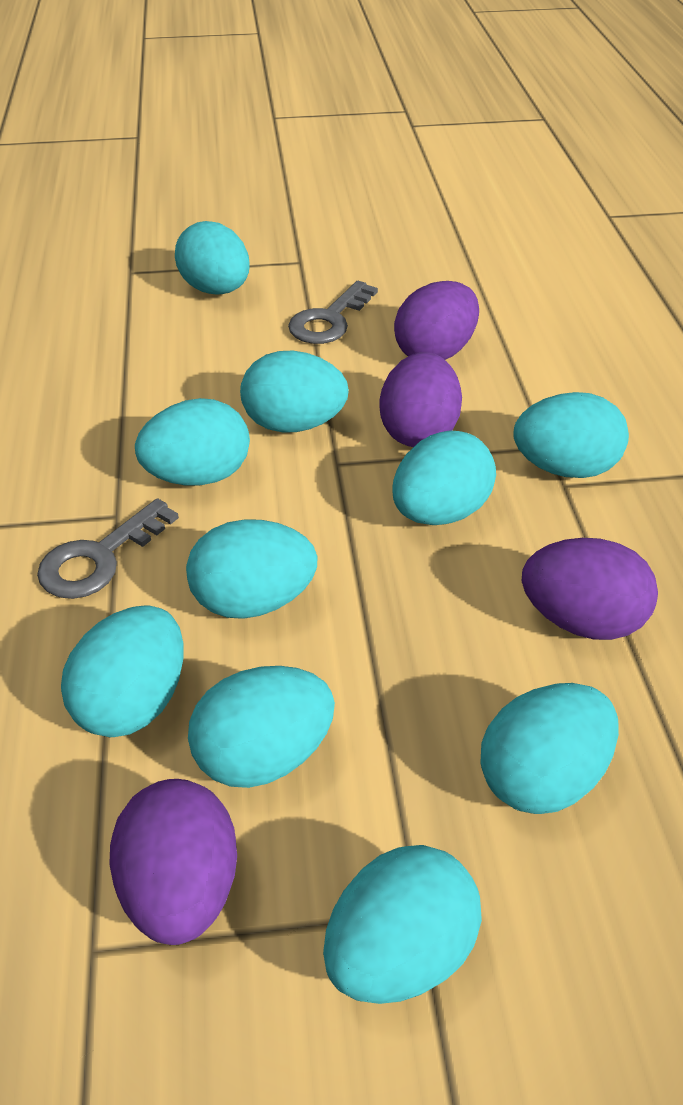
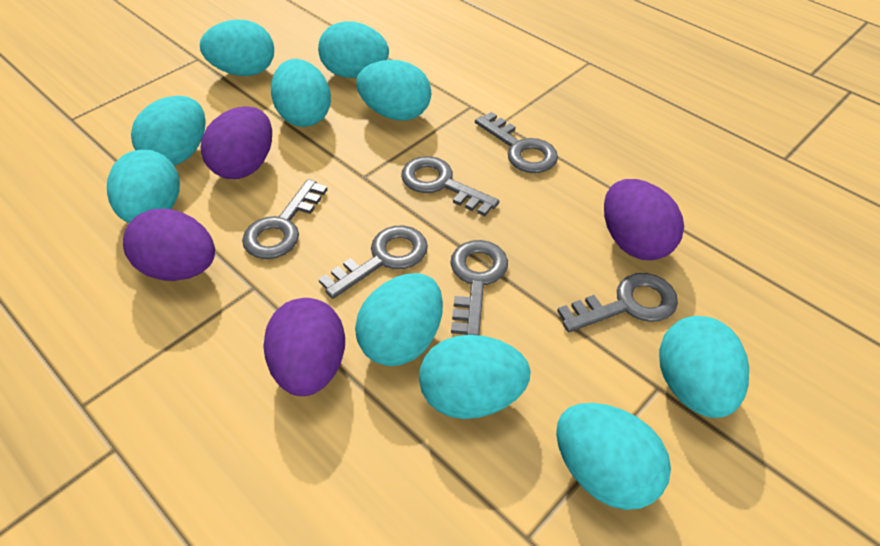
grey key: [37,498,179,599] [288,281,378,344] = 2 -> [242,179,328,259] [319,225,428,299] [401,156,499,216] [450,240,508,335] [475,112,558,173] [557,273,678,332] = 6

